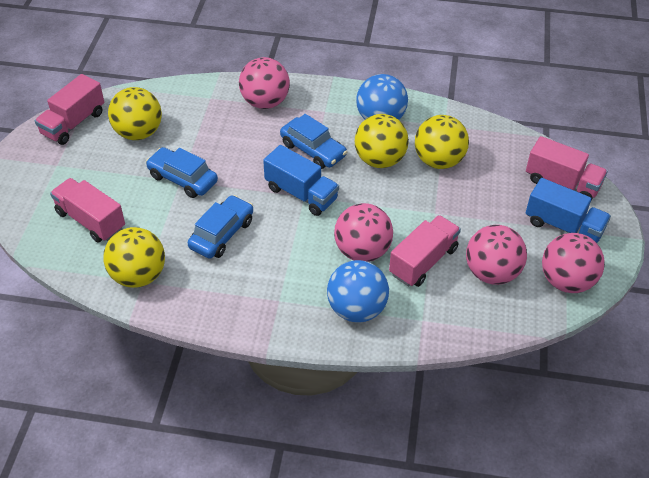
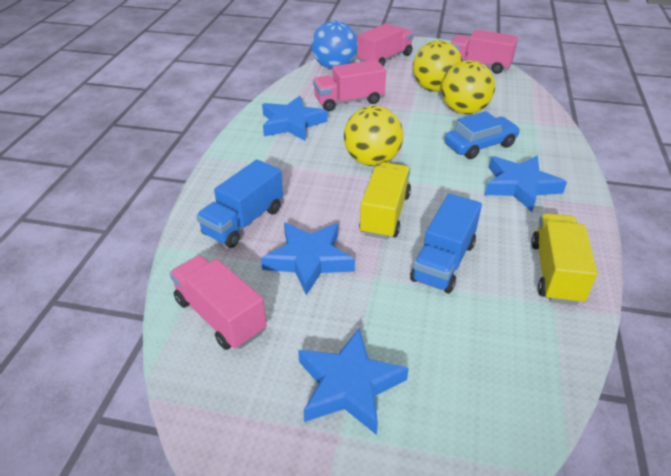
blue ball: [327,260,389,322] [356,74,408,120] = 2 -> [311,21,357,69] = 1
blue car: [146,147,218,198] [188,195,253,259] [280,114,347,169] = 3 -> [445,111,520,159] = 1
blue star: none = 0 -> [261,223,355,295] [262,96,328,141] [298,328,409,435] [485,156,567,212] = 4
pink ball: [239,57,290,109] [334,203,393,262] [466,225,527,285] [542,233,605,293] = 4 -> none = 0
yellow ball: [103,227,165,288] [108,87,162,140] [355,114,409,168] [415,115,469,169] = 4 -> [344,106,403,166] [413,40,463,92] [441,60,495,114] = 3
yellow truck: none = 0 -> [359,162,411,239] [531,213,597,305] = 2

